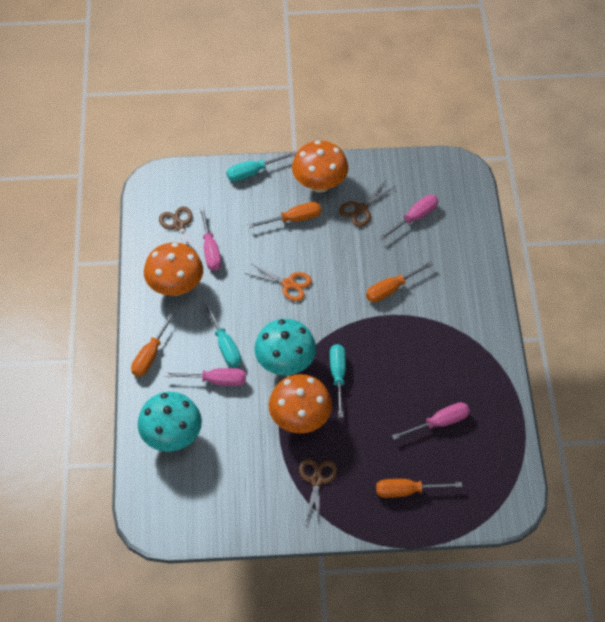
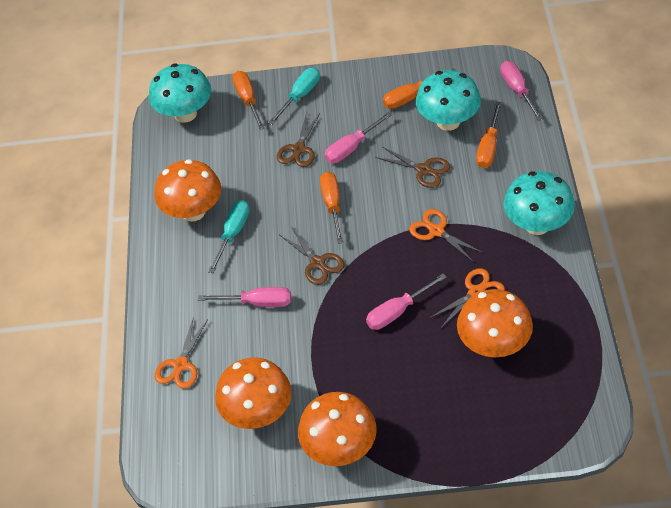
orange mushroom: [144,242,203,296] [269,374,332,433] [292,140,349,193] = 3 -> [154,159,221,222] [215,357,292,429] [298,392,377,466] [457,289,533,357] = 4
orange scissors: [244,263,312,301] = 1 -> [155,319,208,389] [409,209,483,262] [430,268,505,329] = 3
turquoise mushroom: [138,392,202,452] [254,319,316,375] = 2 -> [149,64,211,123] [416,70,481,131] [504,171,575,235] = 3
turquoise screwdriver: [204,302,241,367] [227,151,296,181] [330,344,346,418] = 3 -> [208,200,249,273] [268,67,320,125] = 2

